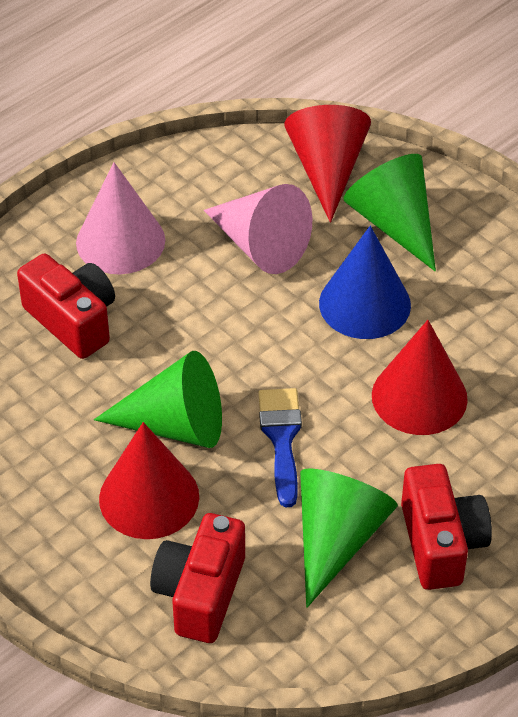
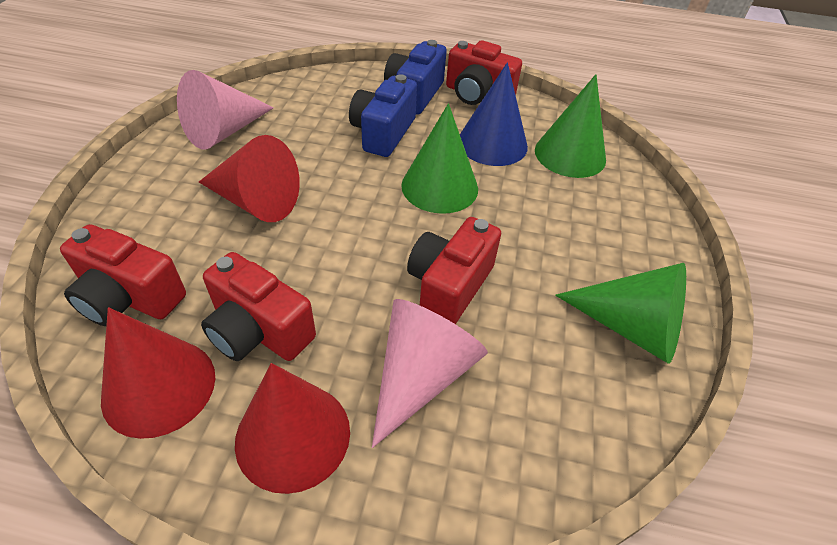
blue brush: [258,388,302,507] = 1 -> none = 0
blue camera: none = 0 -> [349,74,417,157] [384,40,447,115] = 2
red camera: [17,253,115,359] [150,513,245,643] [401,464,492,590] = 3 -> [60,224,186,326] [201,252,316,361] [407,217,501,324] [446,40,522,105] = 4

